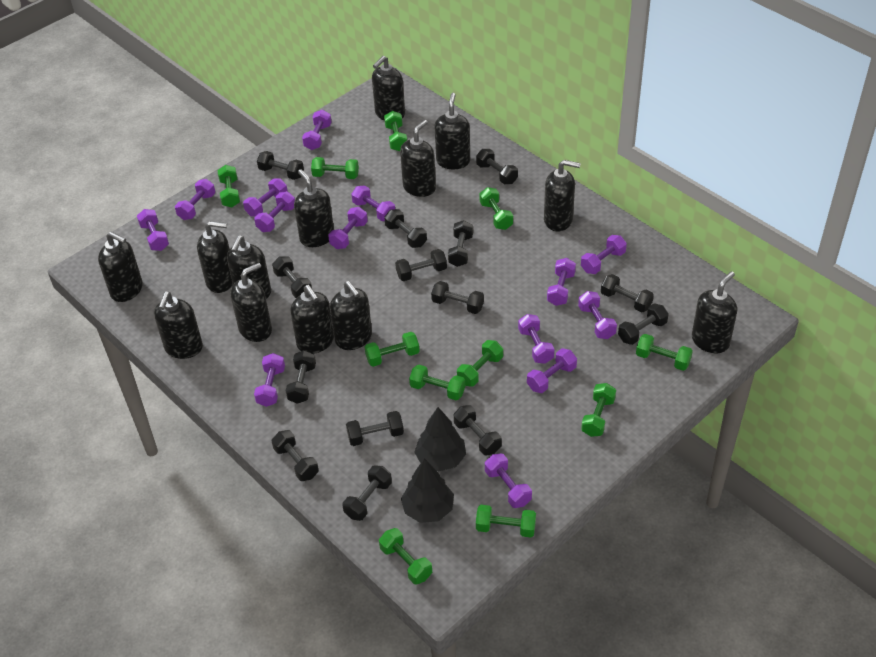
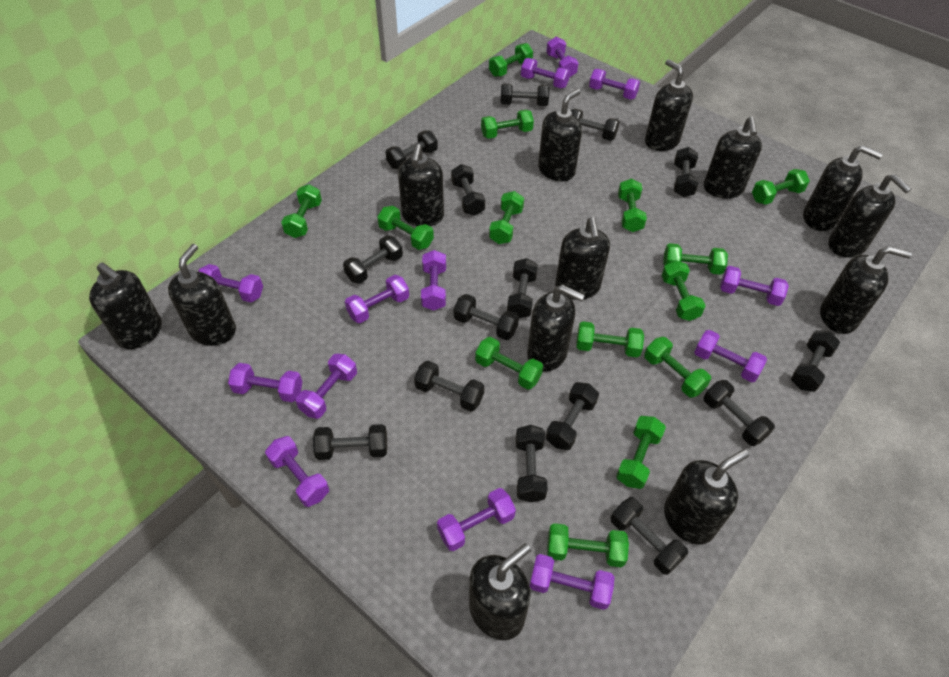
black dumbbell: [257,151,304,180] [272,256,312,298] [272,430,319,481] [286,350,316,404] [343,465,392,521] [346,411,404,446] [384,209,427,248] [395,249,447,281] [431,281,484,314] [448,220,473,267] [454,405,502,455] [476,149,518,184] [601,274,654,312] [618,303,669,345] = 14 -> [313,424,387,460] [343,235,403,284] [386,130,438,169] [414,361,484,411] [451,164,485,216] [454,294,519,340] [501,84,549,106] [507,258,538,318] [516,425,548,502] [546,382,599,450] [571,109,619,141] [611,497,688,575] [674,147,698,197] [703,380,775,446] [791,330,840,392] = 15
black tree: [401,458,454,523] [414,407,466,472] = 2 -> none = 0
green dumbbell: [218,165,240,208] [311,157,359,179] [365,332,420,367] [379,528,432,584] [384,111,407,151] [409,365,465,400] [457,340,503,387] [476,505,536,537] [480,187,513,230] [581,383,616,437] [636,334,693,371] = 11 -> [281,184,322,238] [378,206,434,250] [475,337,543,389] [481,110,534,139] [489,43,533,77] [489,191,524,244] [547,523,629,567] [576,321,644,357] [616,416,666,489] [618,178,647,232] [644,337,711,398] [661,260,706,321] [663,243,728,275] [752,169,810,205] = 14
purple dumbbell: [137,209,169,251] [175,179,215,220] [243,178,288,216] [254,191,295,232] [254,353,285,407] [302,110,332,150] [328,207,368,249] [351,185,395,221] [485,453,532,508] [518,314,555,364] [527,348,577,393] [547,258,576,306] [578,291,617,339] [581,235,627,274] = 14 -> [198,264,263,302] [228,363,302,402] [265,436,329,507] [296,353,357,419] [345,275,409,323] [421,250,446,311] [437,488,516,551] [521,58,570,88] [530,554,614,610] [546,37,579,78] [589,69,640,100] [694,330,767,382] [720,266,789,306] = 13

